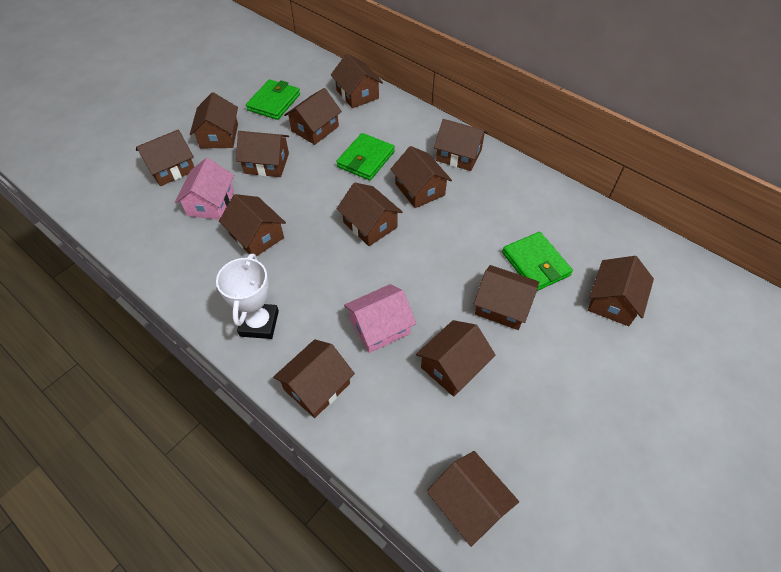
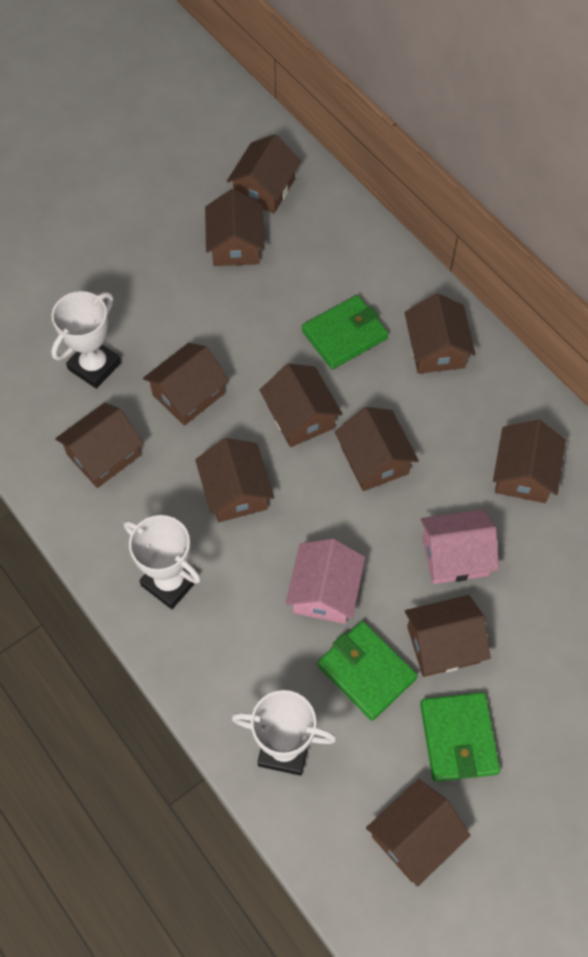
brown house: [136,130,194,186] [190,92,238,148] [219,194,286,256] [236,131,289,177] [273,339,355,418] [284,88,342,145] [331,54,383,108] [337,183,403,246] [391,146,452,208] [416,320,495,397] [427,451,519,547] [434,119,488,171] [474,265,539,330] [588,256,654,326] = 14 -> [55,403,144,488] [143,343,229,426] [195,438,274,522] [205,189,265,266] [227,134,301,213] [259,364,343,447] [335,407,419,491] [366,779,470,887] [404,293,476,374] [405,595,491,677] [493,420,566,503] = 11
white trophy: [216,254,279,339] = 1 -> [51,291,121,389] [124,515,201,609] [232,690,337,776] = 3

